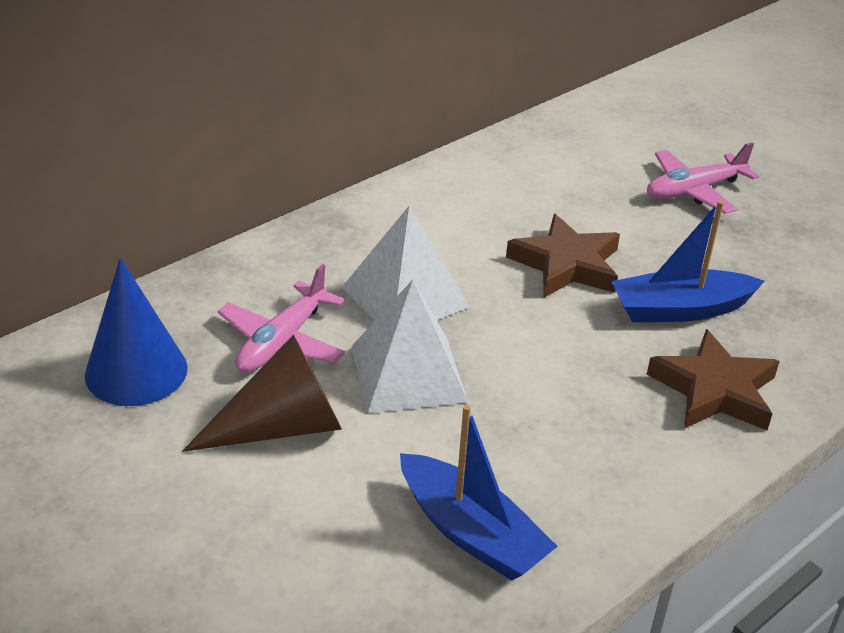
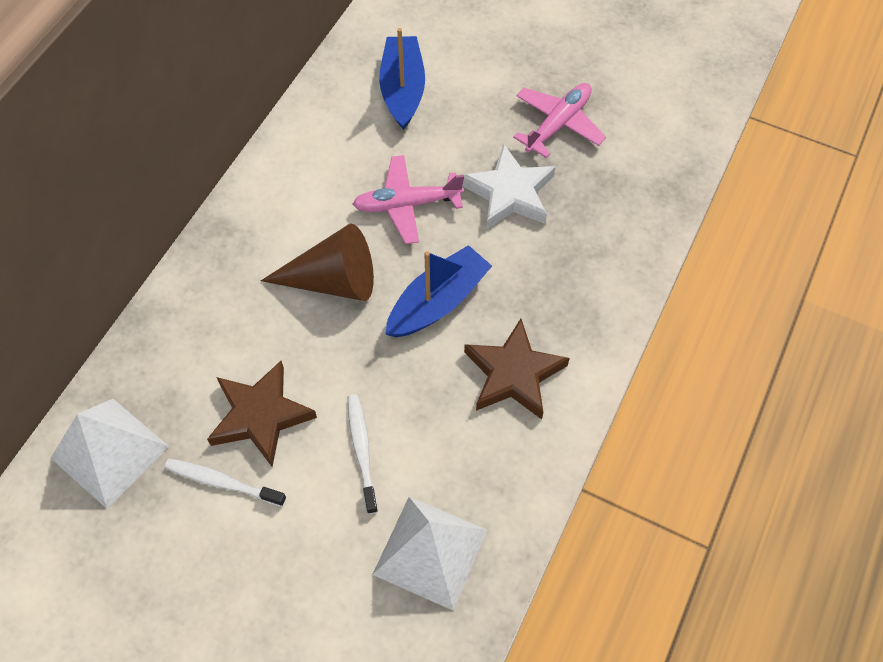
blue cone: [85,258,188,406] = 1 -> none = 0
white star: none = 0 -> [462,144,556,230] = 1
white toothbrush: none = 0 -> [165,458,286,507] [347,394,378,514] = 2

